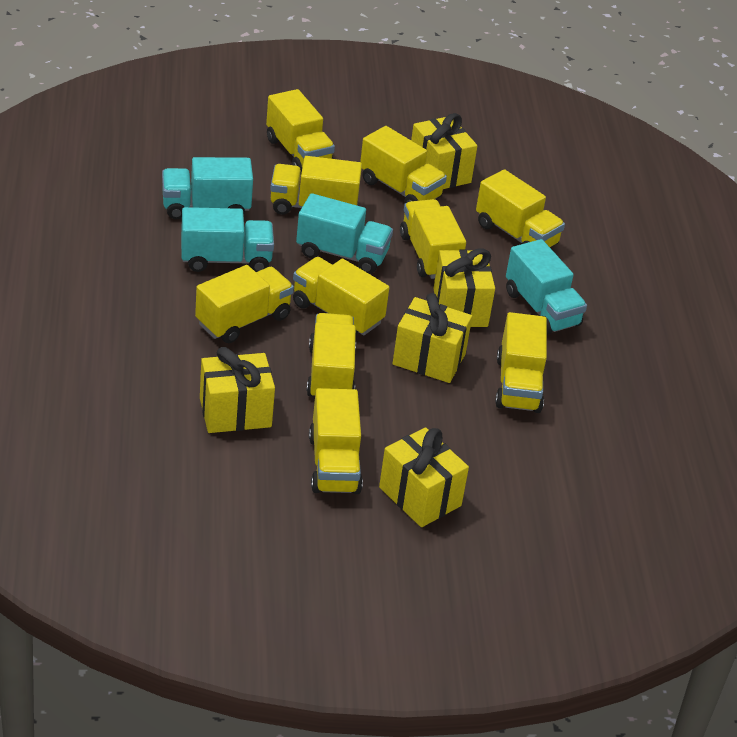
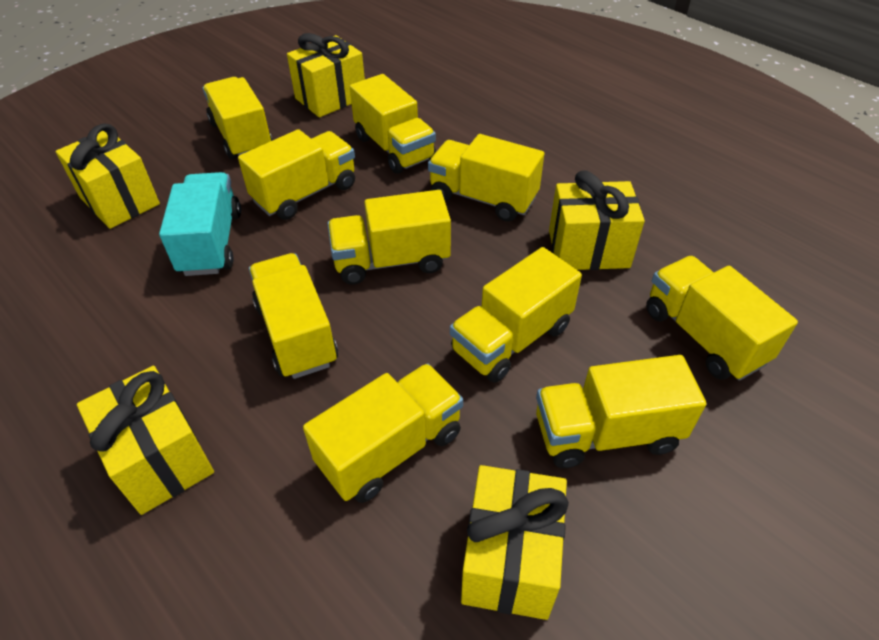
turquoise truck: [162,157,253,219] [181,207,274,272] [296,193,393,274] [506,239,587,335] = 4 -> [159,172,241,276] = 1

